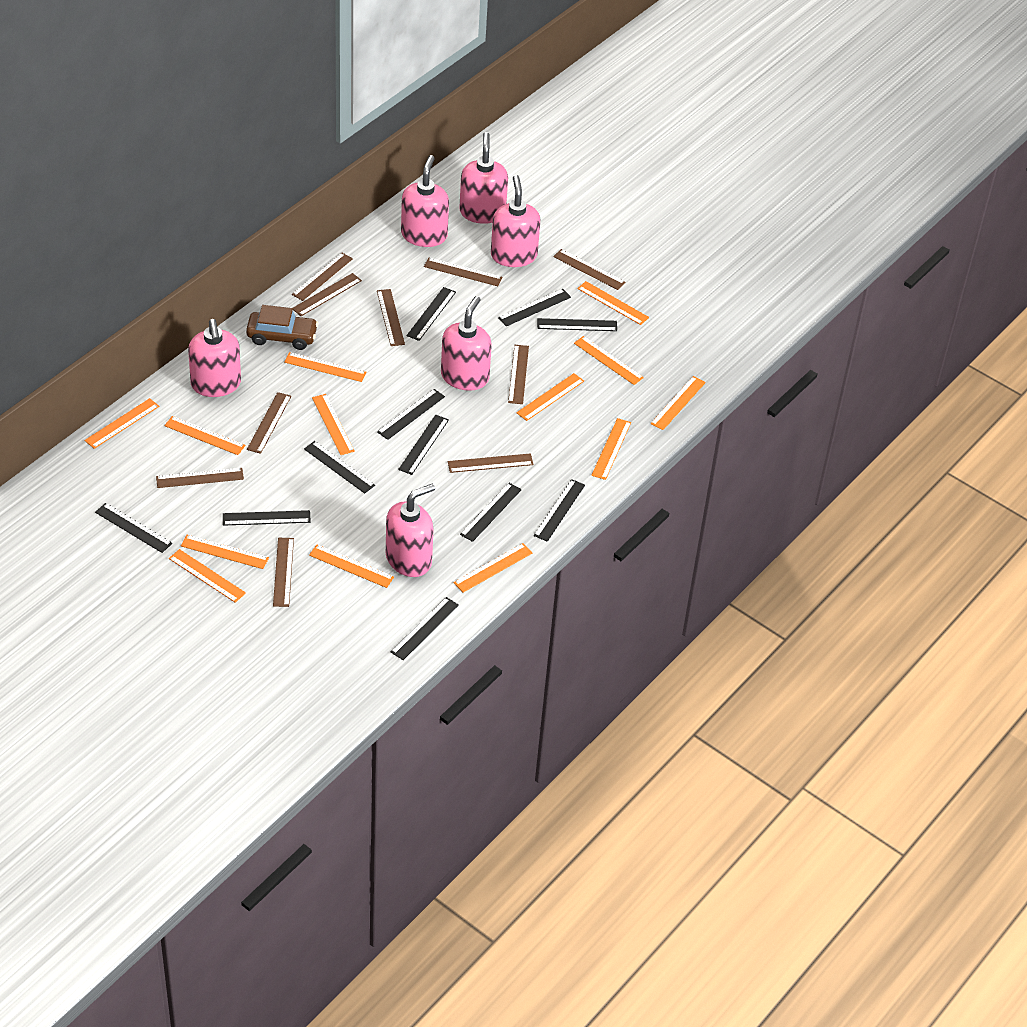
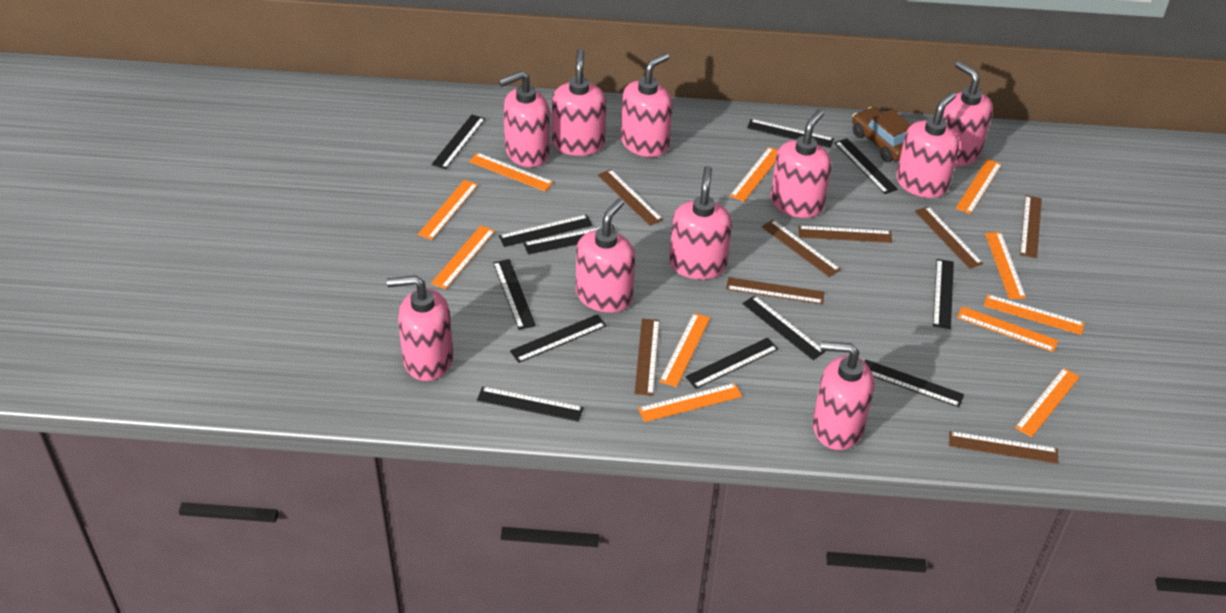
black ruler: [95,503,172,553] [223,510,311,526] [304,441,375,493] [377,389,445,440] [391,597,459,660] [398,415,449,475] [407,287,456,341] [460,483,522,542] [498,289,571,326] [534,479,585,542] [537,318,617,331] = 11 -> [431,115,485,169] [477,387,584,422] [493,259,536,330] [499,215,593,247] [510,314,606,363] [523,225,615,254] [685,338,778,389] [742,295,826,360] [747,119,834,148] [834,138,898,194] [864,359,964,407] [933,259,954,329] = 12
brown ruler: [156,468,244,488] [247,392,291,454] [273,538,294,607] [292,253,353,301] [293,273,362,316] [377,289,405,346] [424,257,502,286] [448,453,533,473] [508,345,529,404] [553,249,626,290] = 10 -> [598,169,663,226] [635,319,660,396] [726,277,824,304] [762,220,841,277] [798,226,892,243] [915,206,983,269] [949,431,1058,464] [1020,195,1042,258] = 8
orange ruler: [84,398,159,449] [164,416,246,455] [169,549,246,603] [181,535,269,569] [284,352,366,382] [309,545,394,588] [312,394,355,455] [454,543,532,593] [516,373,584,421] [574,336,644,385] [577,281,649,325] [591,418,631,480] [651,376,706,430] = 13 -> [418,180,478,240] [431,225,495,289] [469,153,554,191] [638,383,742,422] [659,313,710,387] [730,147,778,202] [956,159,1002,214] [957,306,1058,352] [984,294,1085,335] [985,232,1026,299] [1015,368,1080,437] = 11
pink soap dispenser: [188,319,241,397] [386,484,435,577] [401,155,449,247] [441,296,492,391] [459,132,508,224] [491,175,540,267] = 6 -> [387,275,453,381] [498,71,550,167] [552,49,606,156] [576,198,635,313] [621,53,672,157] [669,166,732,280] [771,110,831,218] [813,341,874,450] [896,92,959,198] [942,61,993,166] = 10

